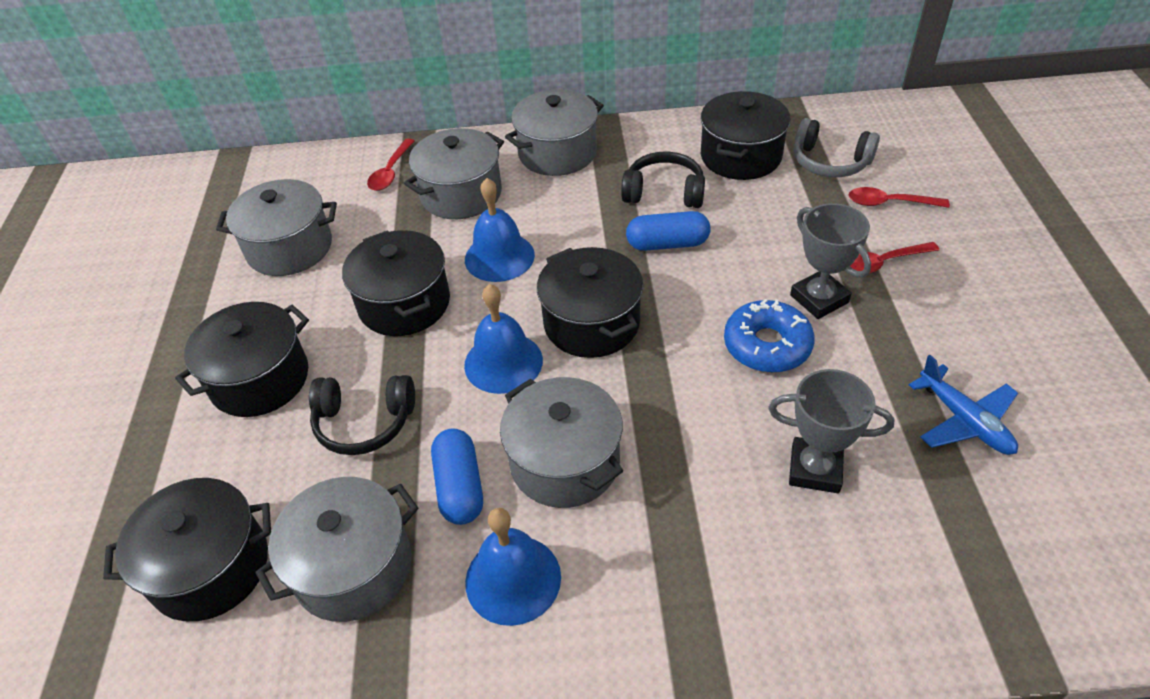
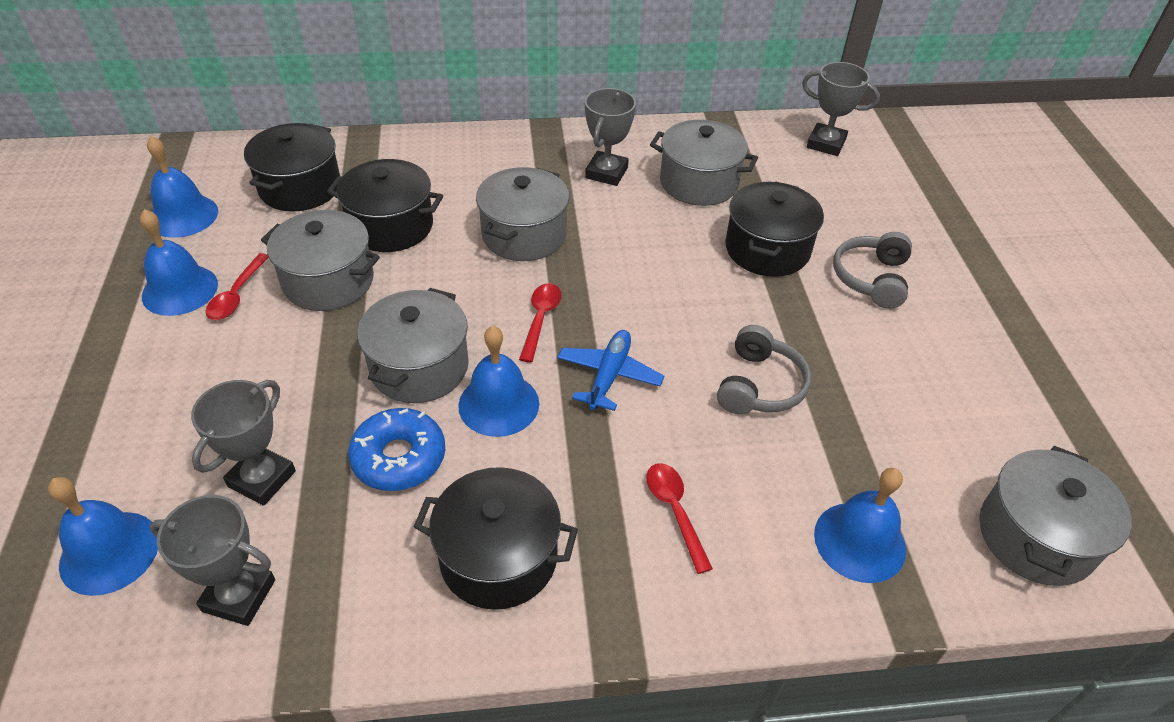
black headphones: [309,375,415,455] [621,152,705,208] = 2 -> none = 0
black pot: [103,478,271,621] [175,302,309,417] [342,230,450,336] [537,247,643,358] [701,91,791,180] = 5 -> [244,123,340,212] [327,159,443,252] [414,467,578,610] [725,181,824,277] = 4
blue bell: [464,284,543,394] [465,178,535,282] [465,508,561,626] = 3 -> [48,477,158,596] [140,209,218,316] [147,136,218,238] [458,326,539,437] [814,468,906,583] = 5
blue capsule: [431,428,483,525] [626,211,710,251] = 2 -> none = 0
grey headphones: [794,118,880,177] = 1 -> [717,325,811,414] [833,232,912,309] = 2
grey trophy: [768,369,894,493] [790,203,871,319] = 2 -> [150,495,275,626] [191,380,296,506] [585,88,636,186] [802,62,880,156] = 4

